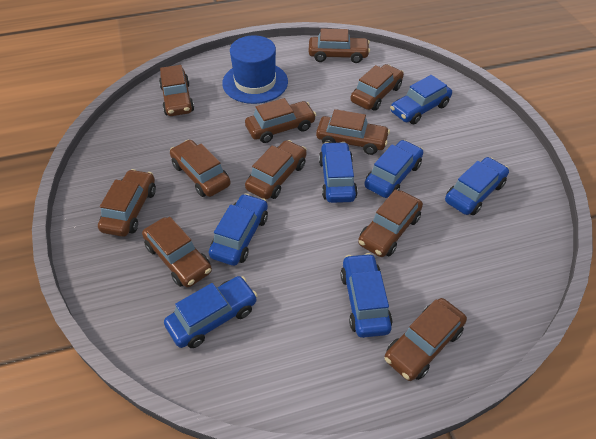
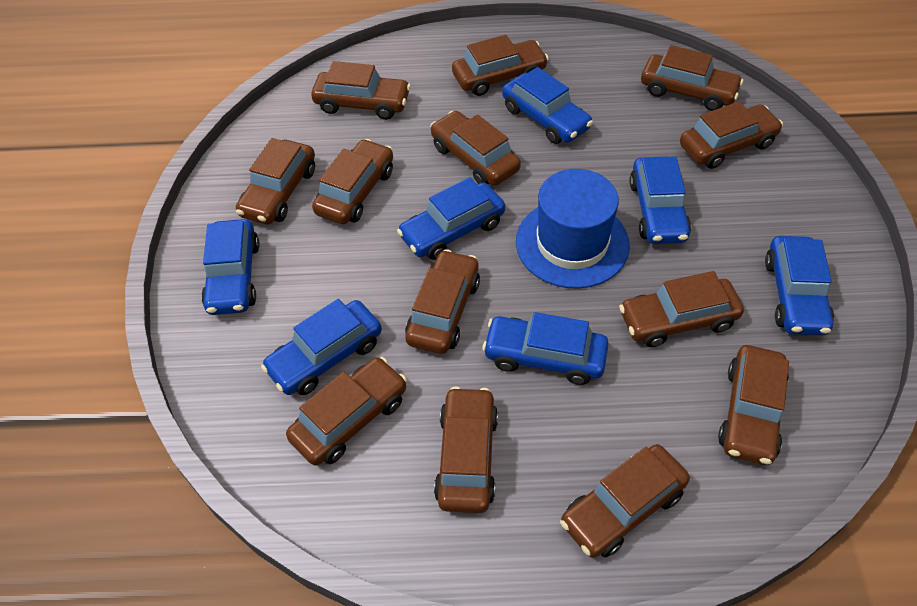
brown car: [98,169,156,237] [142,217,212,287] [159,65,194,116] [170,140,231,197] [245,98,316,143] [245,140,307,199] [309,28,370,63] [316,109,390,155] [351,64,404,111] [358,189,423,257] [384,298,467,381] = 11 -> [236,138,315,225] [286,357,407,466] [311,61,411,120] [312,139,393,224] [405,249,480,354] [430,111,521,186] [434,387,498,513] [452,35,549,96] [560,444,690,558] [619,271,744,347] [641,45,743,111] [680,101,783,169] [718,345,789,465] = 13

